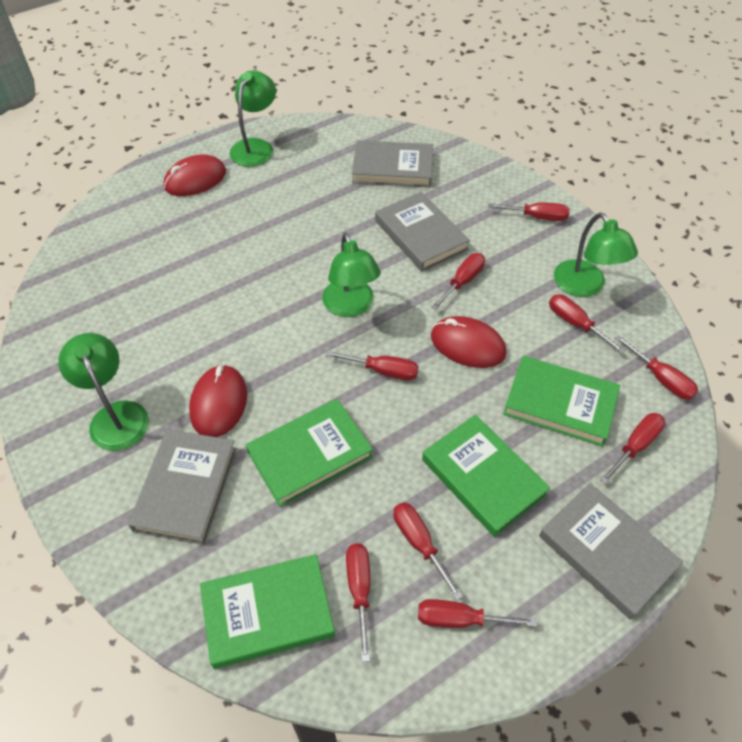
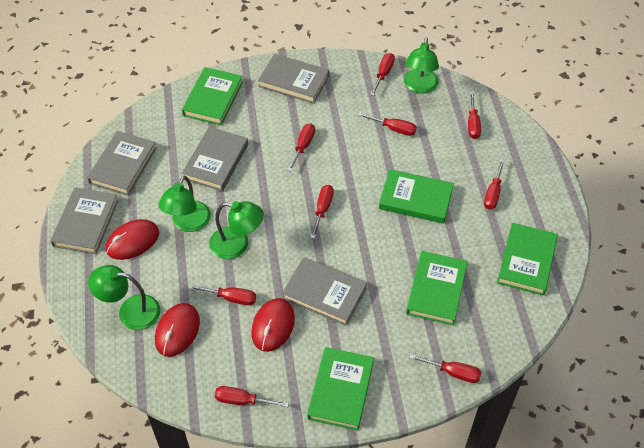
green book: [200,554,335,669] [246,399,373,507] [422,415,550,537] [503,356,620,447] = 4 -> [182,67,243,125] [307,347,374,431] [379,169,454,224] [406,251,468,326] [497,223,558,296] = 5
grey book: [128,429,237,545] [352,140,433,187] [375,192,470,272] [539,483,683,620] = 4 -> [50,187,119,254] [87,131,157,195] [182,127,248,191] [258,54,329,104] [282,257,367,326] = 5

